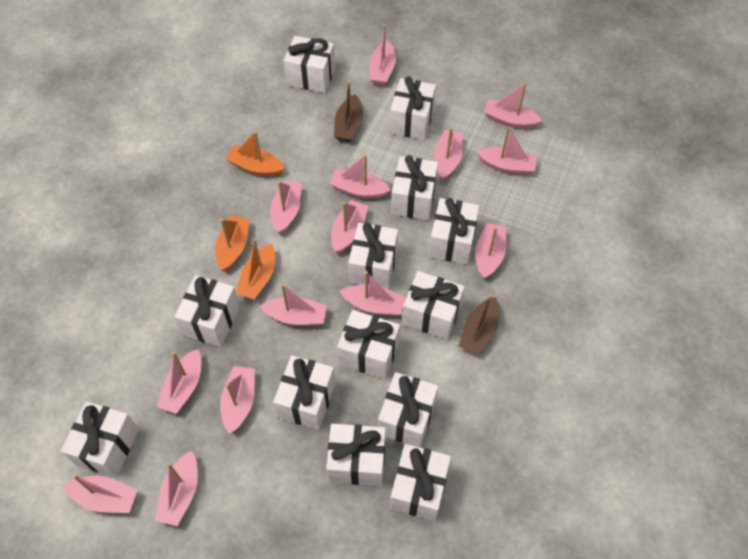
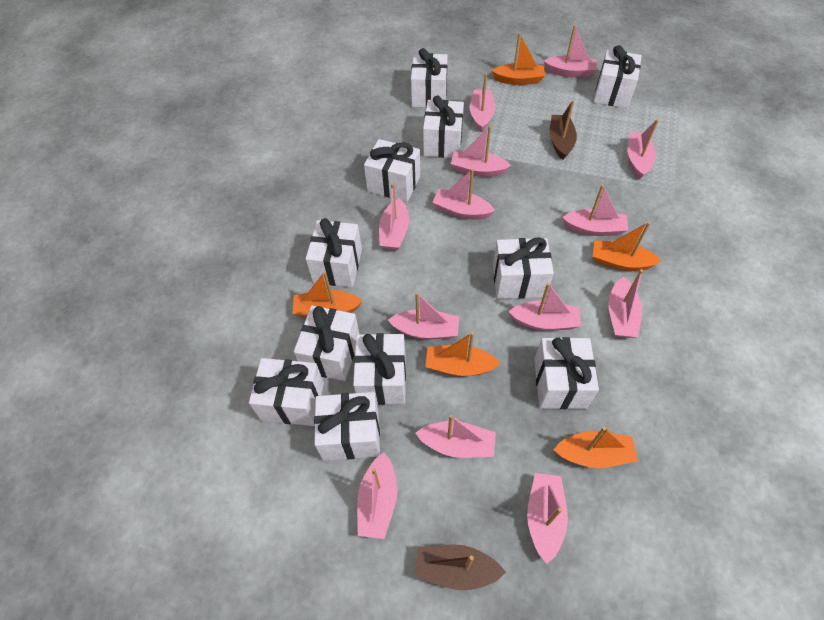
orange boat: [215,215,250,272] [226,131,284,176] [236,238,275,300] = 3 -> [292,271,362,317] [425,332,501,376] [492,33,545,85] [553,427,638,468] [593,222,662,271] = 5
pink boat: [63,475,138,513] [155,451,198,526] [156,349,201,414] [220,366,255,434] [260,284,327,325] [270,180,301,235] [330,154,391,199] [331,200,368,254] [340,271,406,316] [369,25,396,86] [434,127,463,181] [475,223,506,279] [477,127,537,175] [484,83,542,129] = 14 -> [357,453,397,539] [379,183,409,250] [388,292,459,339] [416,414,496,458] [432,169,495,219] [451,126,511,177] [469,73,495,132] [508,283,581,331] [527,473,568,564] [544,25,597,77] [562,185,628,236] [608,269,643,338] [628,119,659,179] = 13
white gift: [61,401,139,478] [174,275,240,347] [273,355,335,430] [284,36,335,93] [326,424,386,486] [337,310,400,379] [348,223,398,289] [378,372,438,448] [390,76,436,140] [390,444,451,521] [391,155,438,220] [402,271,465,340] [429,198,479,264] = 13 -> [249,358,324,426] [294,306,359,381] [306,218,362,287] [314,392,380,461] [353,333,406,405] [364,139,420,202] [411,48,448,108] [423,96,464,158] [493,237,554,299] [534,337,599,409] [594,45,642,108] = 11

